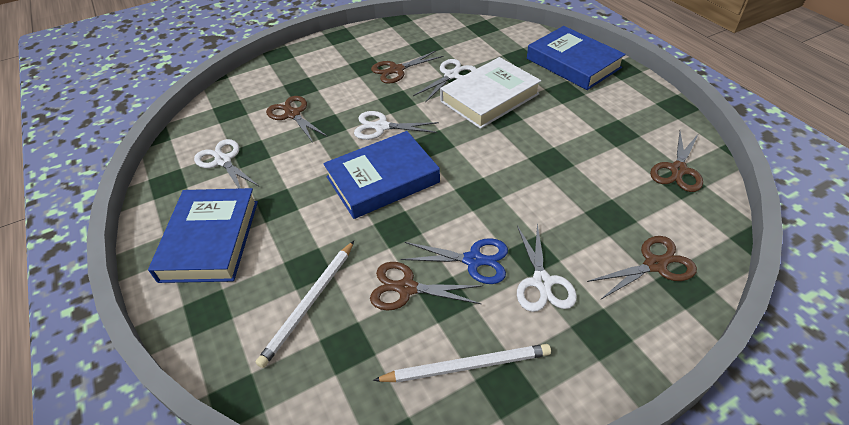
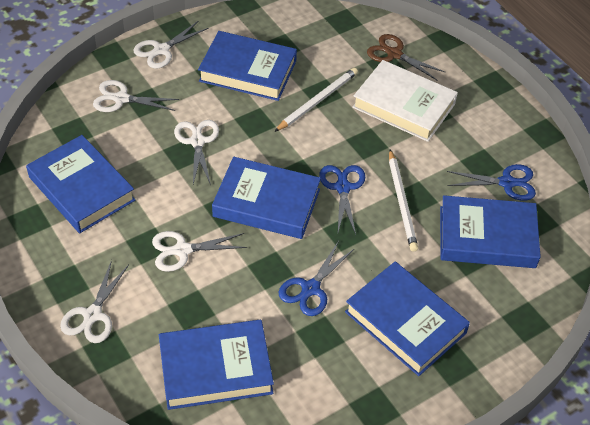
blue book: [148,188,258,283] [323,131,440,219] [527,26,626,90] = 3 -> [26,135,135,233] [159,320,274,410] [198,31,297,101] [212,157,321,239] [345,262,470,376] [440,195,541,268] = 6
blue scissors: [401,238,508,284] = 1 -> [279,241,354,316] [319,165,365,235] [447,164,536,201] = 3
brown scissors: [266,96,328,143] [370,262,483,311] [371,51,444,84] [587,236,697,300] [650,132,703,192] = 5 -> [367,34,445,80] = 1
white scissors: [194,139,260,189] [354,111,439,140] [413,59,477,103] [517,223,577,312] = 4 -> [60,260,129,343] [93,80,179,112] [133,21,209,68] [152,231,247,272] [174,120,219,185] = 5

